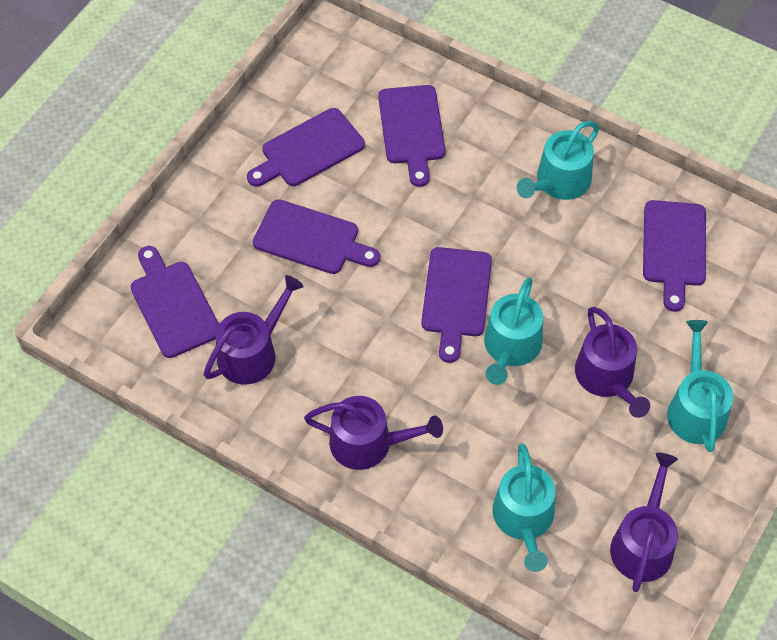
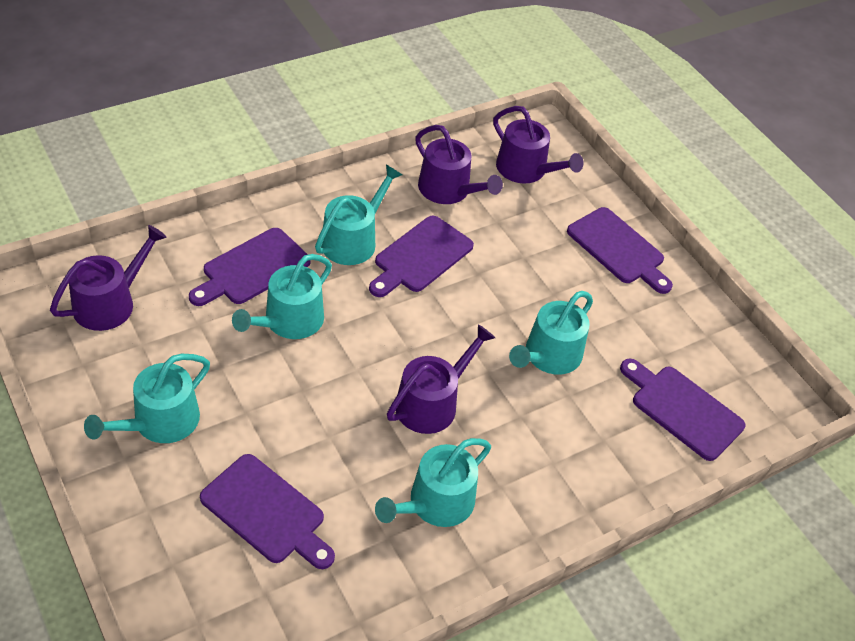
purple cutting board: [131,246,219,358] [247,108,365,187] [253,199,380,274] [378,85,446,187] [421,247,492,363] [643,200,706,312] = 6 -> [189,228,311,306] [200,454,335,569] [369,216,474,297] [567,207,673,294] [620,359,745,461] = 5
turquoise watering can: [484,277,543,385] [492,443,555,572] [517,121,600,200] [667,320,733,452] = 4 -> [84,354,210,443] [232,254,332,339] [315,165,402,265] [375,438,491,527] [509,291,593,374] = 5

